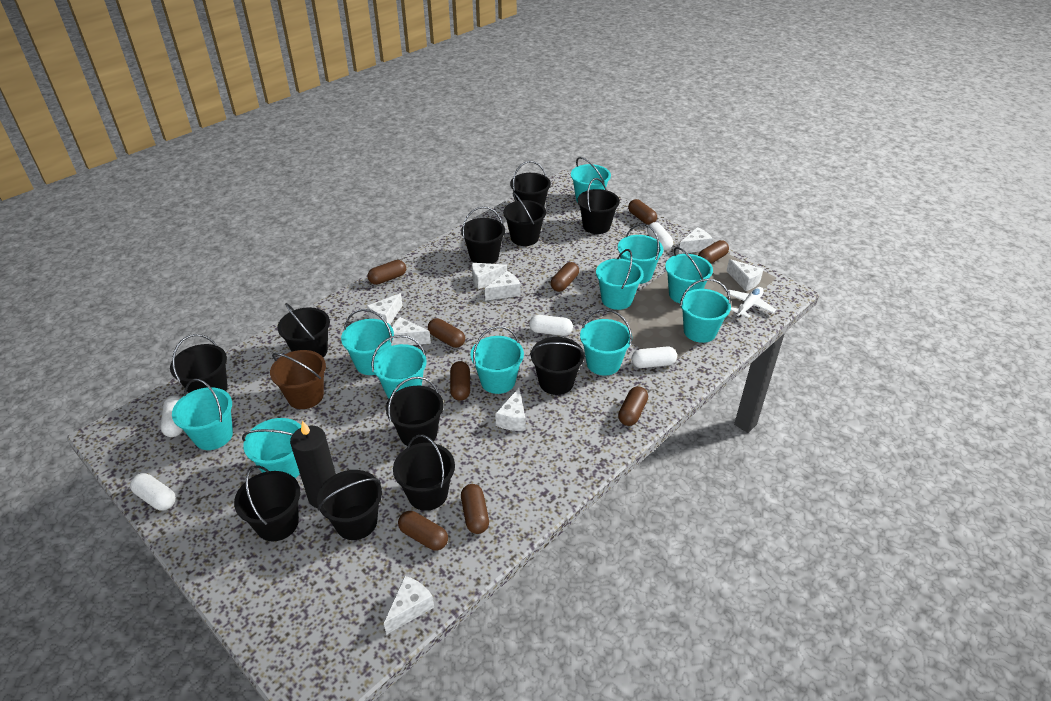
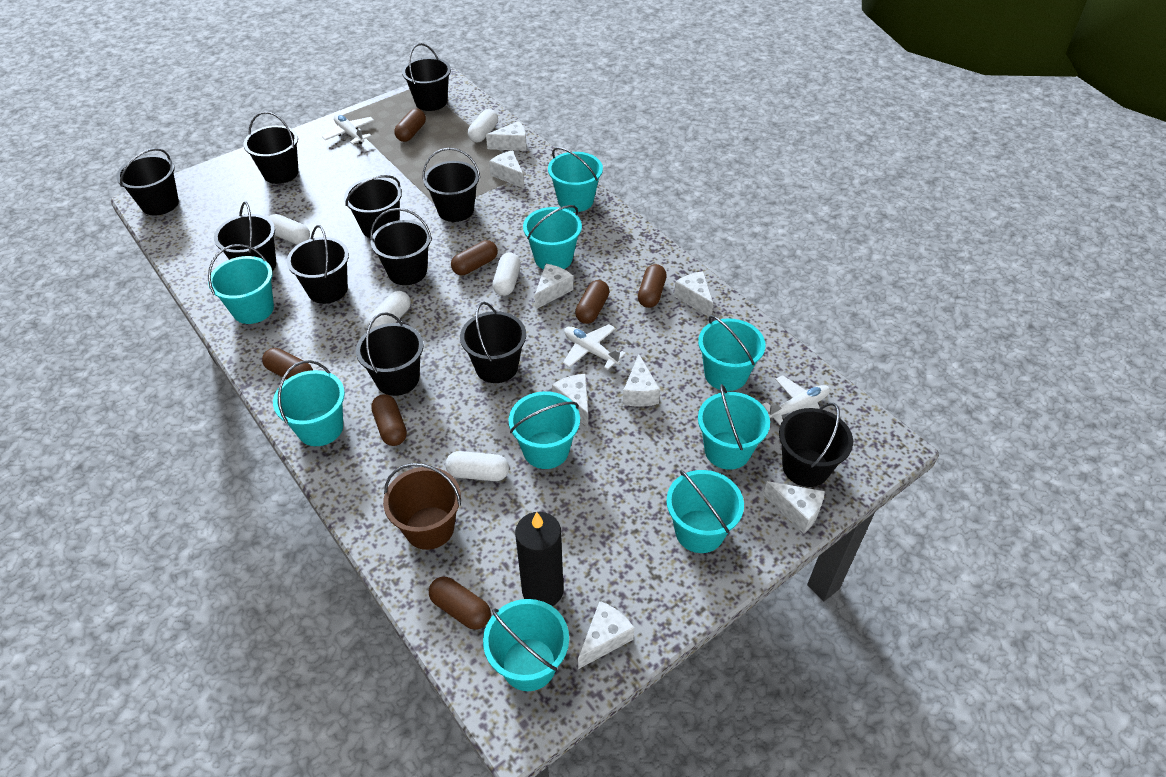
brown capsule: [367,260,406,285] [398,511,448,550] [428,318,465,348] [450,361,470,401] [461,484,489,534] [551,262,579,292] [618,386,648,426] [628,199,657,225] [698,240,729,264] = 9 -> [262,348,313,379] [371,394,407,446] [394,108,426,142] [429,576,491,630] [451,240,498,275] [575,280,610,324] [638,264,667,308] = 7
turquoise bucket: [172,379,233,450] [242,418,301,478] [341,309,394,375] [371,335,427,398] [470,326,524,394] [571,157,611,203] [580,309,632,376] [596,249,644,310] [618,224,663,284] [665,247,713,303] [680,279,731,343] = 11 -> [208,244,274,324] [273,360,345,446] [483,599,569,691] [508,391,580,469] [523,205,582,270] [548,147,603,212] [666,470,744,553] [698,315,766,391] [698,384,770,470] = 9
white plane: [726,287,776,318] = 1 -> [322,114,374,144] [563,324,626,370] [762,375,830,425] = 3

